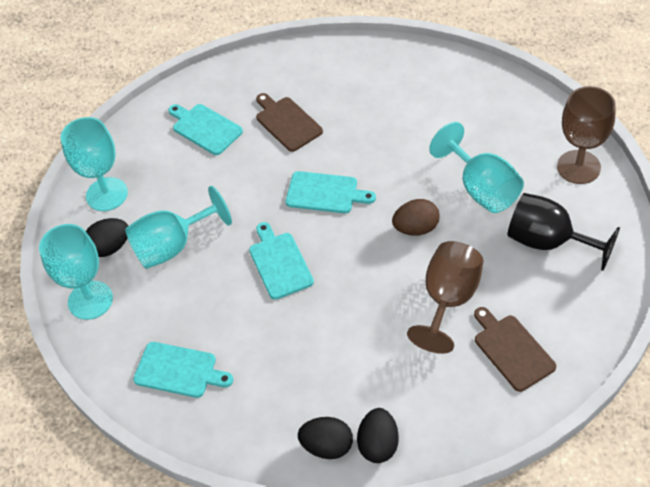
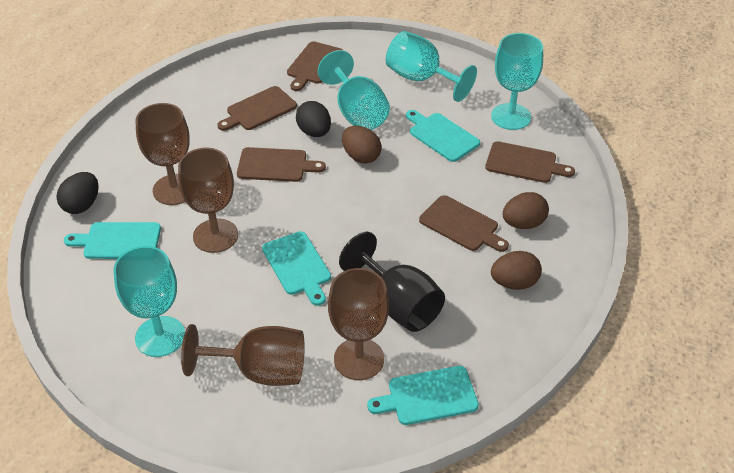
black egg: [86,218,128,257] [298,417,353,459] [357,408,399,463] = 3 -> [56,172,98,214] [296,101,331,137] = 2
brown cutting board: [256,93,323,152] [474,307,556,392] = 2 -> [217,86,297,131] [237,147,326,182] [287,41,343,91] [419,195,509,252] [485,141,575,183] = 5
brown egg: [392,199,440,236] = 1 -> [342,126,381,164] [491,251,542,290] [503,192,549,229] = 3
brown goblet: [407,241,483,354] [557,86,616,184] = 2 -> [135,103,190,205] [178,148,238,253] [181,324,305,386] [328,268,389,380] = 4

